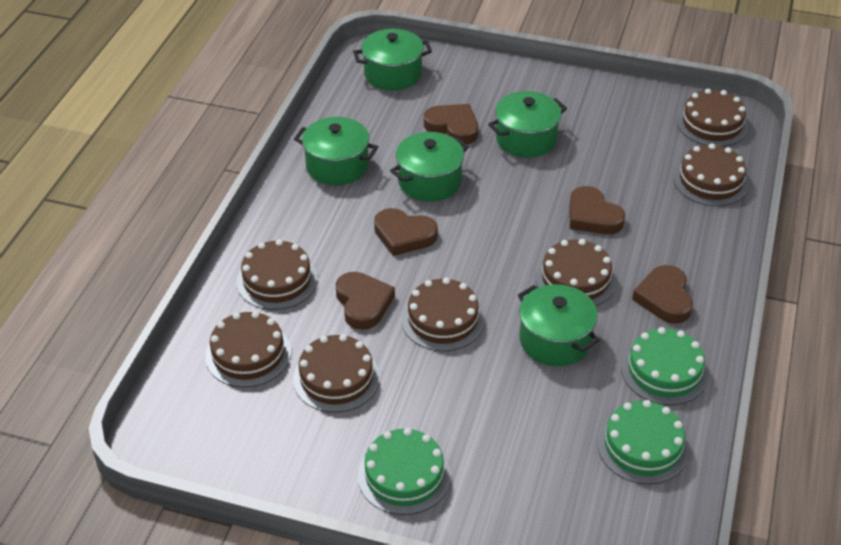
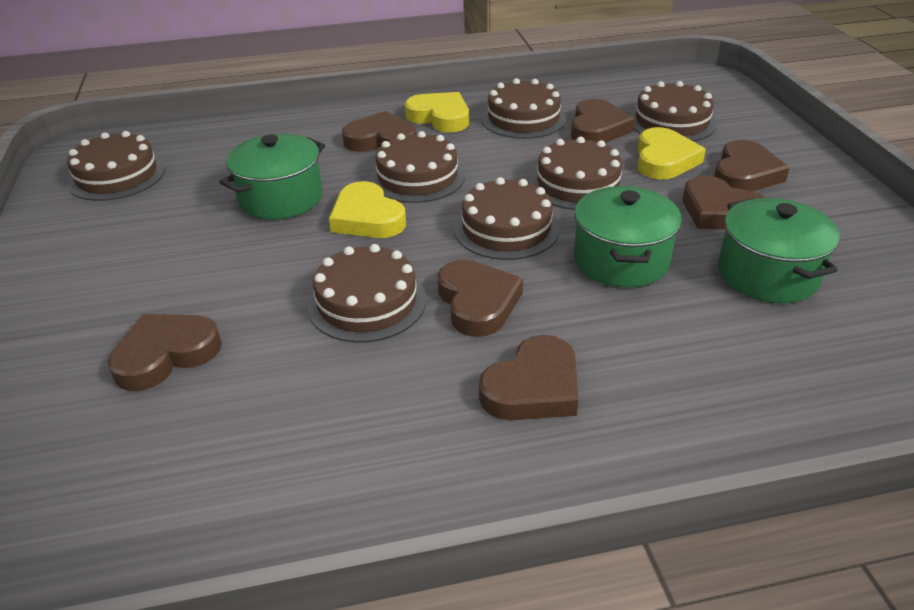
brown heart: [336,272,395,330] [374,208,438,256] [424,104,478,144] [569,186,625,234] [632,265,693,324] = 5 -> [108,314,222,391] [342,111,417,152] [437,260,523,337] [479,335,578,420] [571,99,635,143] [683,176,765,229] [714,140,790,191] = 7
green cake: [358,428,451,515] [597,400,689,484] [621,327,709,405] = 3 -> none = 0
green pot: [294,117,378,185] [353,29,432,90] [390,132,469,202] [488,91,567,158] [518,284,600,366] = 5 -> [220,134,325,220] [574,186,682,288] [718,198,840,303] = 3
yellow heart: none = 0 -> [329,181,406,238] [405,92,469,132] [637,127,706,179] = 3

